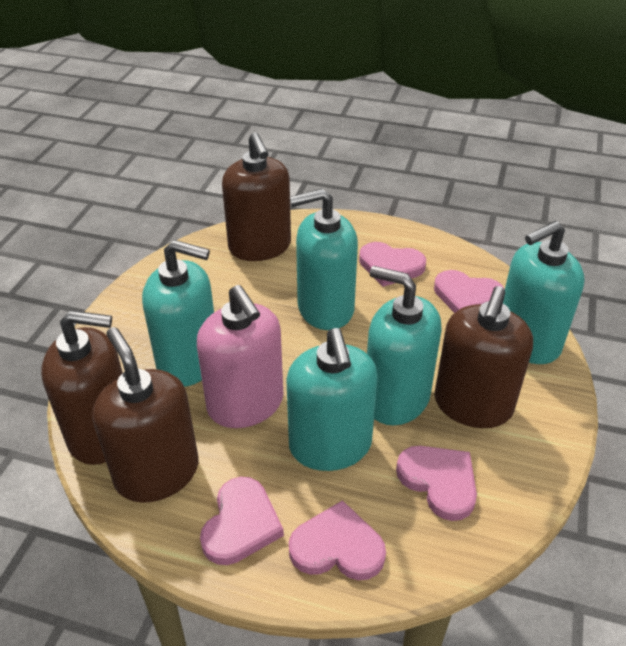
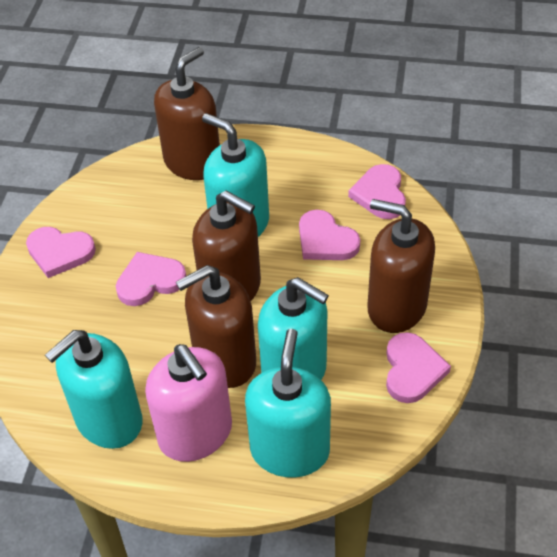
turquoise soap dispenser: [142,240,214,387] [286,328,378,471] [290,189,358,330] [367,266,442,425] [503,221,585,364] = 5 -> [45,330,142,449] [202,113,269,237] [245,329,331,478] [258,277,329,380] = 4

